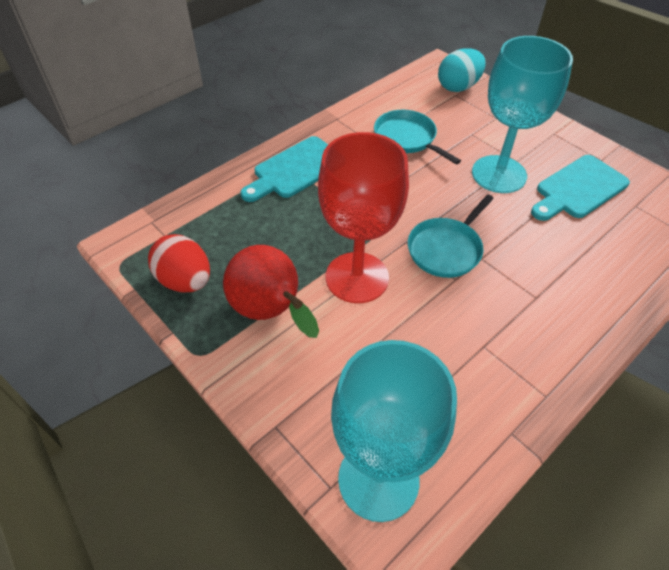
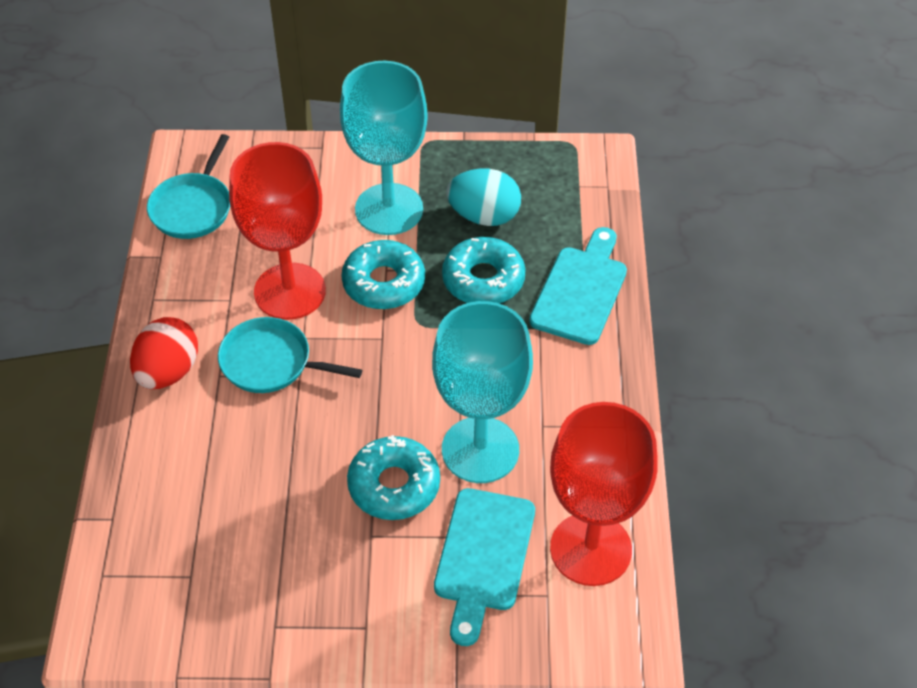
red goblet: [318,132,409,303] = 1 -> [229,142,326,320] [550,402,657,586] = 2
red pear: [223,245,319,338] = 1 -> none = 0
turquoise donut: none = 0 -> [342,240,425,309] [347,435,440,520] [442,237,526,303] = 3

